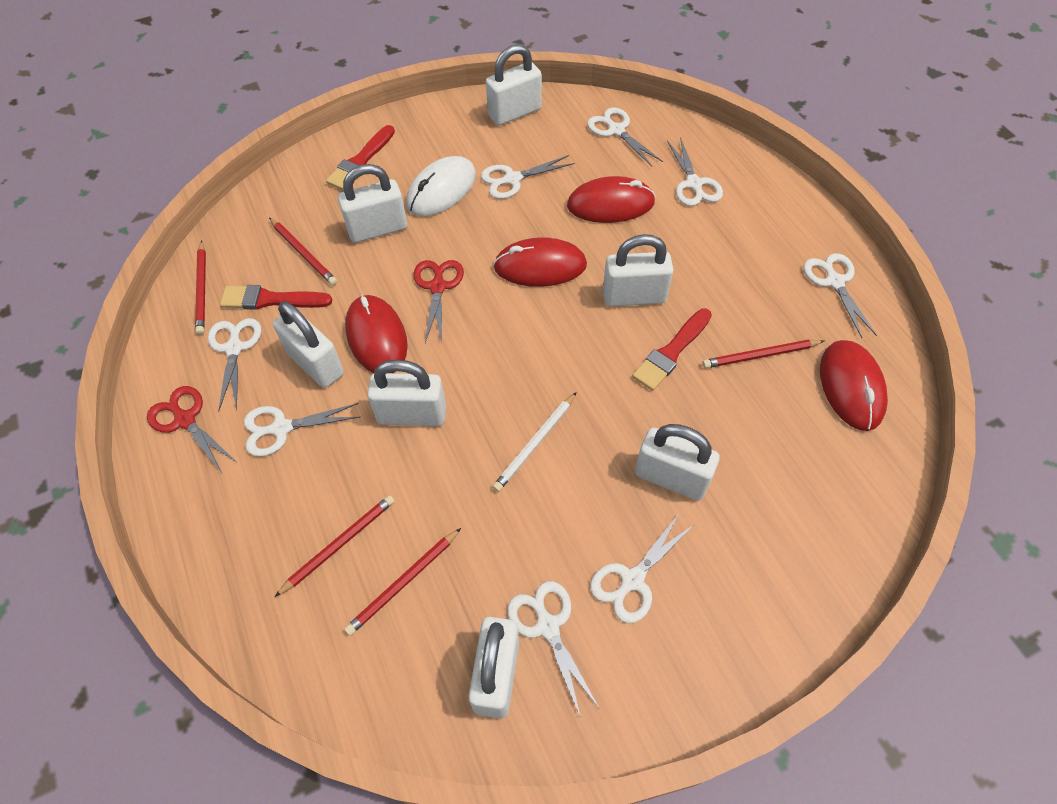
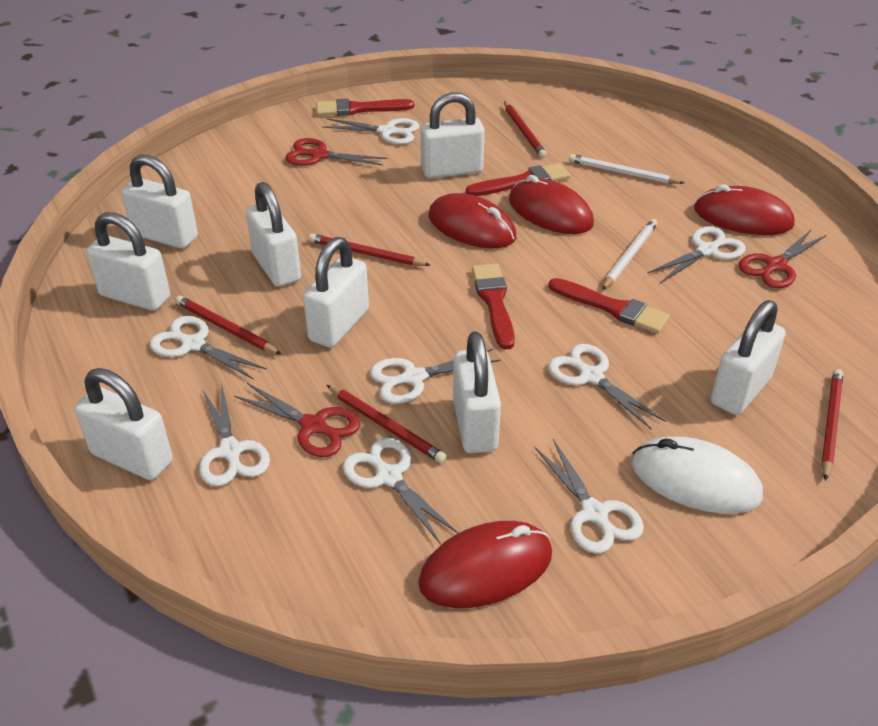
red brush: [220,285,332,310] [326,125,395,191] [632,309,712,391] = 3 -> [316,99,414,116] [466,163,571,196] [472,264,515,349] [548,278,670,334] = 4
red scissors: [147,386,236,473] [413,260,464,344] = 2 -> [234,383,361,457] [285,138,387,166] [739,230,827,288] = 3
white padlock: [273,301,344,388] [338,164,407,243] [367,360,446,426] [468,617,519,719] [486,44,542,126] [603,234,673,307] [635,424,720,501] = 7 -> [75,368,173,480] [86,212,170,311] [121,154,198,249] [246,182,301,287] [303,237,369,348] [420,92,485,179] [453,331,501,453] [711,300,786,415] = 8
white pencil: [492,392,577,492] = 1 -> [569,154,684,184] [602,219,658,290] = 2

